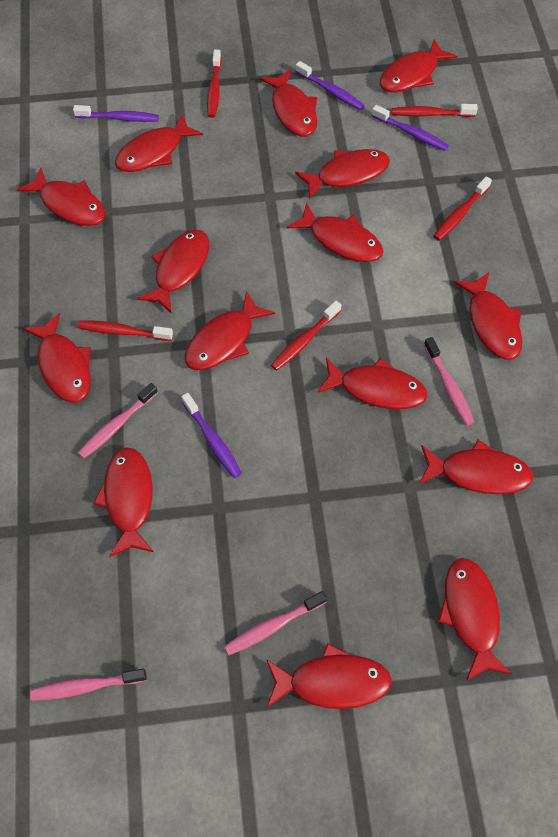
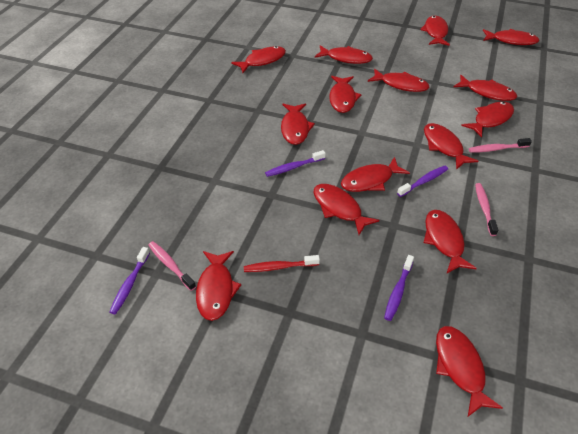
pink toothbrush: [30,669,147,701] [78,383,158,459] [224,591,327,655] [424,337,474,426] = 4 -> [148,241,196,291] [469,138,532,153] [475,183,498,236] = 3
red toothbrush: [78,321,173,341] [207,50,221,118] [271,301,341,371] [392,104,478,117] [433,176,492,241] = 5 -> [244,255,320,272] = 1

